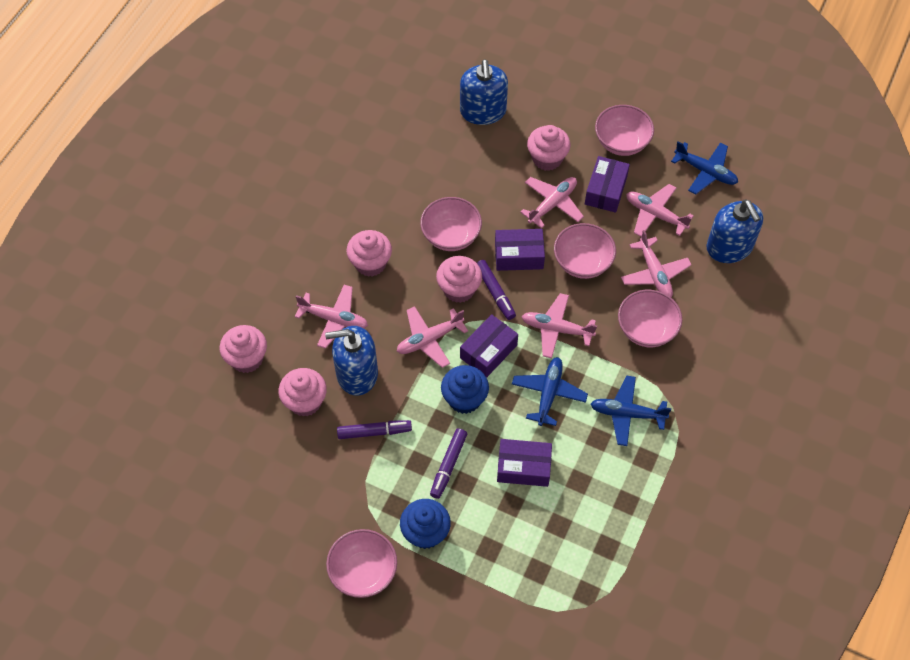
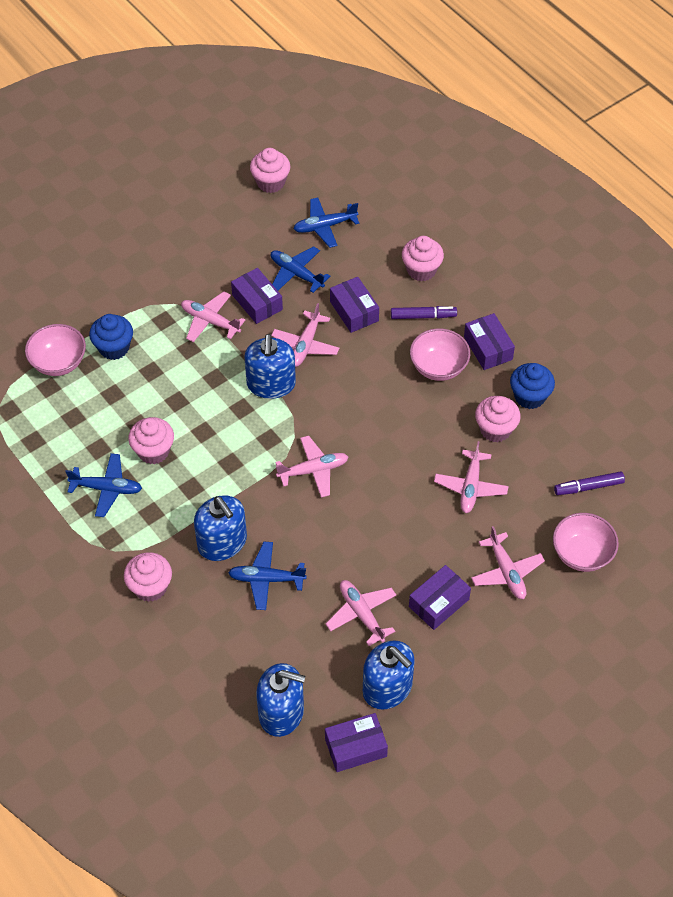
blue plane: [512,357,588,426] [591,376,671,446] [671,141,738,194] = 3 -> [65,453,142,517] [228,542,307,610] [271,246,330,293] [293,197,359,248] = 4
blue soap dispenser: [325,326,378,396] [460,59,508,125] [707,200,763,263] = 3 -> [194,495,247,561] [244,334,296,399] [256,663,305,737] [363,641,415,709] = 4
pink bowl: [326,529,397,598] [420,197,482,251] [554,223,616,279] [595,105,654,156] [618,290,682,347] = 5 -> [25,324,86,376] [410,328,470,381] [553,513,619,572] = 3
purple box: [460,314,518,378] [495,229,545,271] [497,439,552,487] [585,156,630,213] = 4 -> [231,268,283,324] [325,713,388,772] [330,277,379,333] [409,565,471,630] [464,313,515,370] = 5
purple marker: [337,420,412,439] [430,428,467,499] [477,260,516,320] = 3 -> [391,306,457,319] [554,472,625,495] = 2

